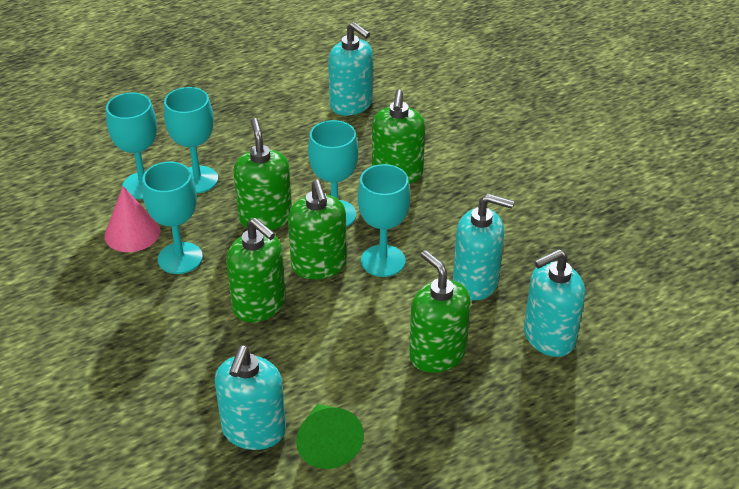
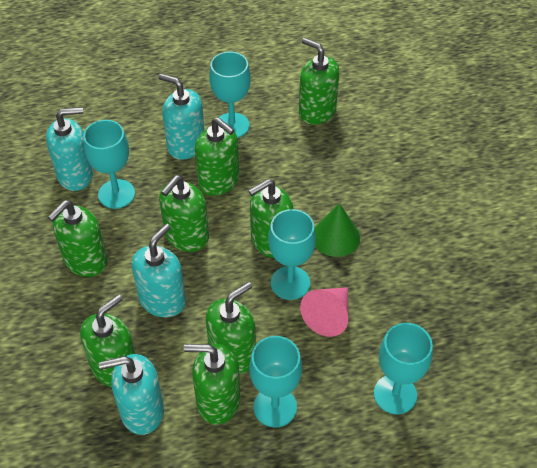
green soap dispenser: [226,218,286,322] [234,118,292,230] [288,180,347,279] [372,90,425,184] [409,250,471,373] = 5 -> [48,200,108,277] [80,294,135,387] [159,175,209,252] [184,344,240,425] [195,117,239,196] [206,282,256,374] [248,179,293,258] [299,38,339,125] = 8

